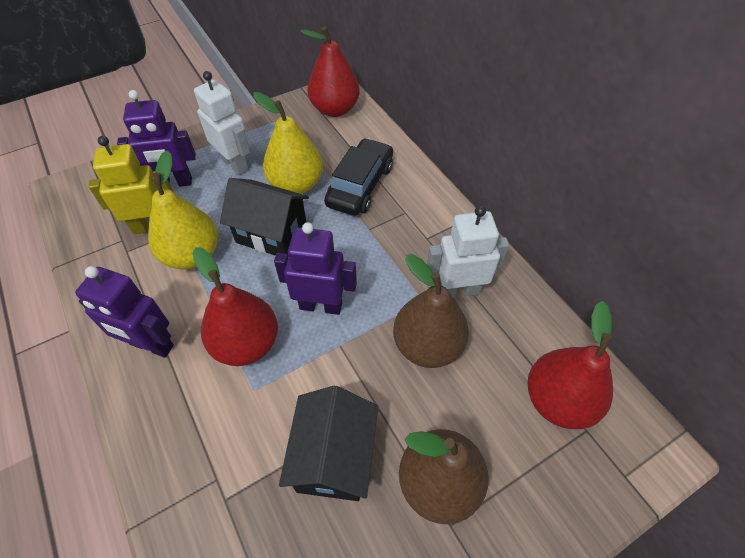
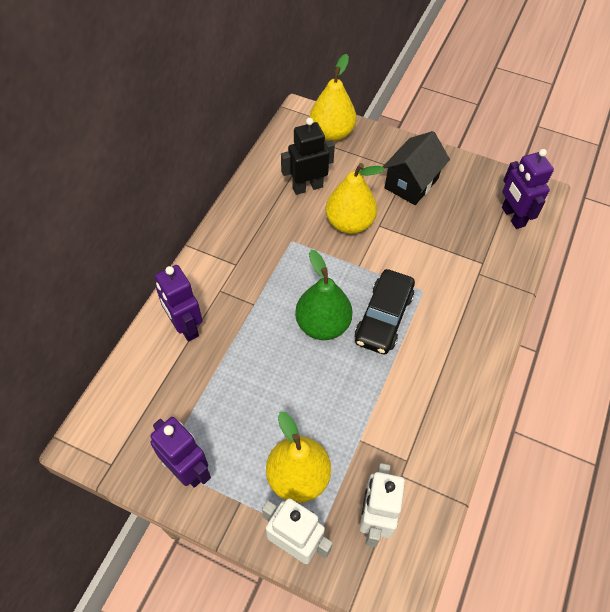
black house: [220,178,309,256] [279,386,378,501] = 2 -> [383,131,450,205] = 1
black robot: none = 0 -> [281,118,335,195] = 1
brown pear: [393,254,469,368] [399,429,489,524] = 2 -> none = 0
green pear: none = 0 -> [295,250,353,340] = 1
red pear: [193,247,278,366] [300,26,360,117] [527,301,613,429] = 3 -> none = 0
yellow pear: [148,151,218,269] [253,92,323,194] = 2 -> [266,411,331,503] [310,54,356,141] [326,163,385,234] = 3
yellow robot: [88,136,173,234] = 1 -> none = 0

